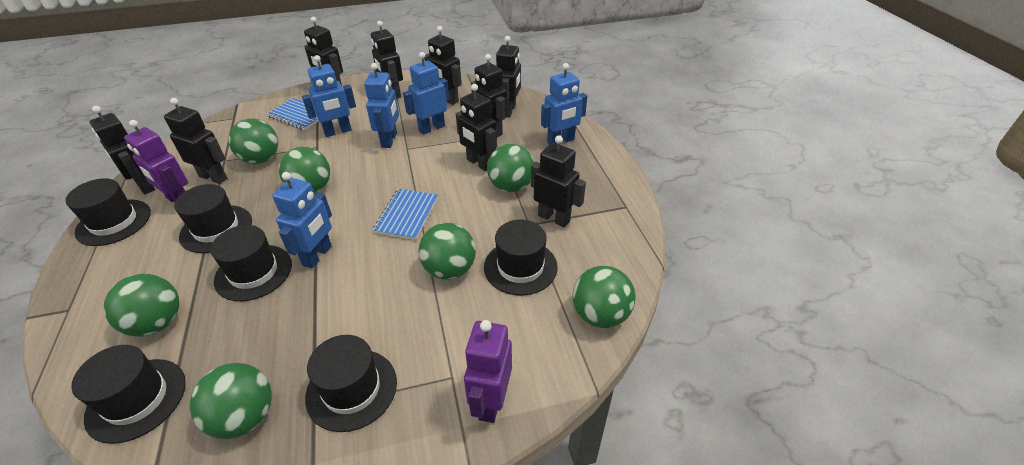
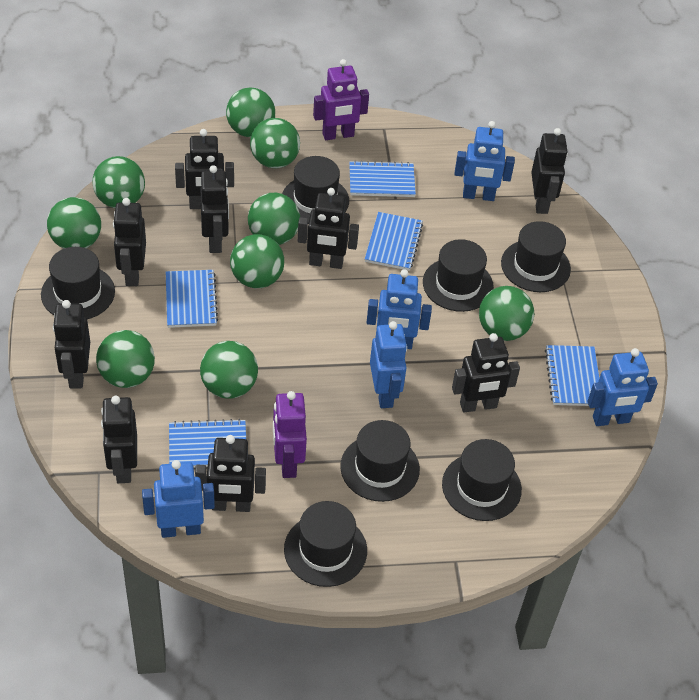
black hat: [65,178,151,246] [71,345,186,444] [174,184,252,253] [211,225,292,301] [305,335,397,432] [484,220,558,296] = 6 -> [41,247,115,319] [282,156,349,224] [284,501,367,587] [340,420,420,502] [423,239,494,312] [442,439,522,521] [501,221,571,292] = 7
blue notebook: [267,98,319,130] [373,188,438,240] = 2 -> [166,270,218,328] [169,419,246,468] [349,160,416,197] [365,212,423,271] [545,345,599,406] = 5
green ball: [104,274,179,337] [190,363,272,439] [228,118,278,164] [279,147,330,193] [418,223,476,280] [487,144,534,192] [573,266,635,328] = 7 -> [47,197,101,249] [92,156,145,208] [96,330,155,388] [200,341,258,399] [226,88,275,137] [230,234,284,288] [248,193,300,245] [250,118,300,168] [479,286,534,341] = 9

